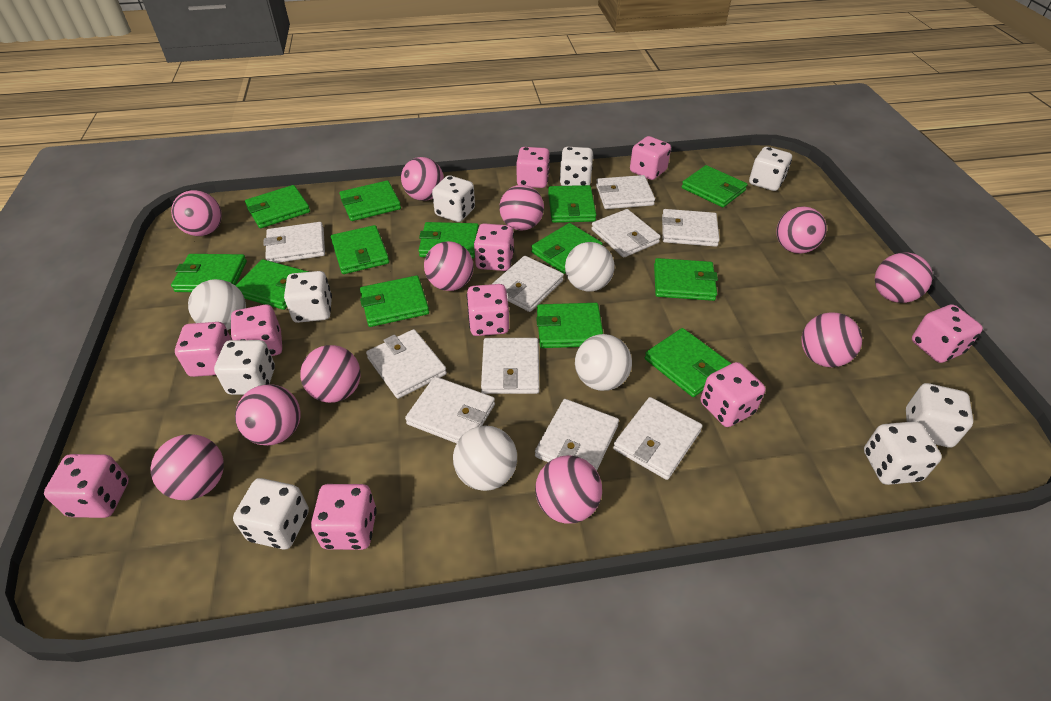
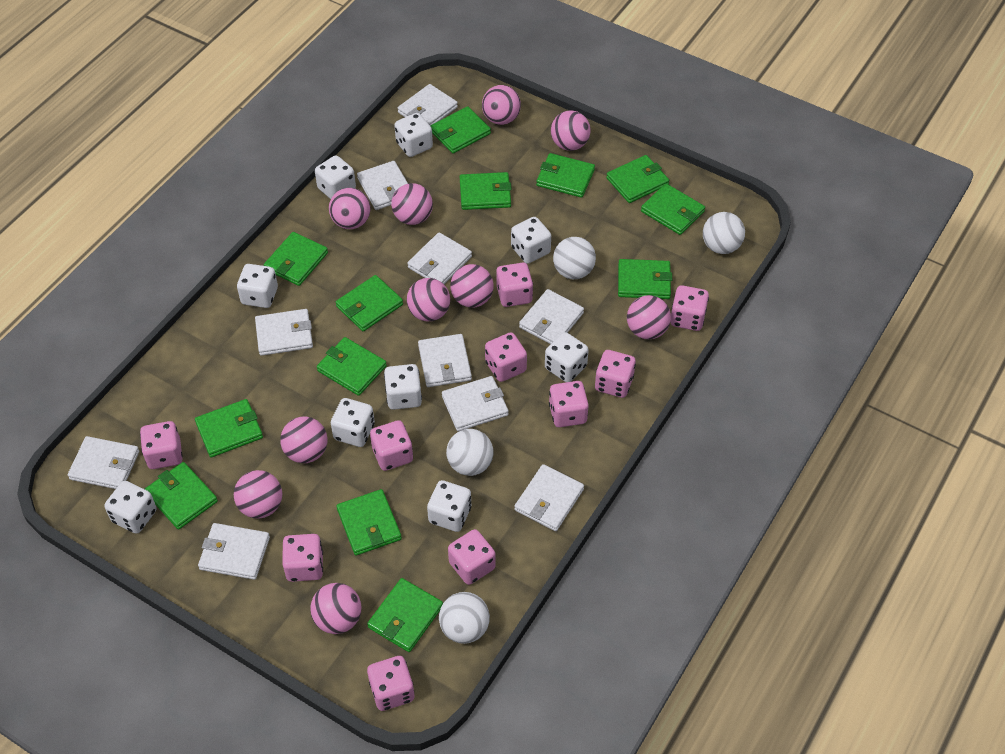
pink ball: [151,434,224,500] [171,190,222,236] [235,384,300,446] [300,345,361,403] [401,157,444,201] [424,241,474,291] [500,185,544,231] [535,455,602,524] [776,206,827,254] [801,312,862,367] [875,252,933,303] = 11 -> [234,470,282,519] [280,417,327,463] [310,583,361,634] [329,188,370,229] [391,183,433,225] [407,278,450,321] [450,264,494,308] [482,85,521,125] [551,110,591,151] [627,295,671,339] = 10
white dice: [214,340,275,395] [233,478,309,550] [284,271,332,323] [432,175,475,222] [560,147,593,186] [749,147,792,191] [864,421,942,485] [906,383,973,447] = 8 -> [105,481,157,534] [237,264,278,308] [315,155,356,199] [331,398,375,447] [384,364,422,410] [394,113,433,157] [427,480,471,532] [511,217,551,264] [545,332,589,382] = 9

